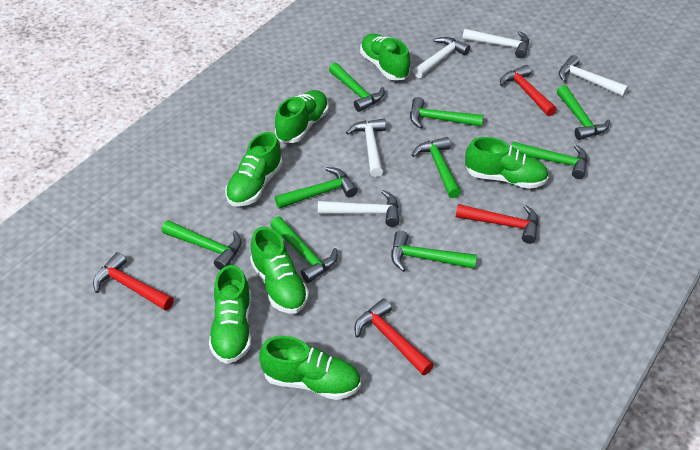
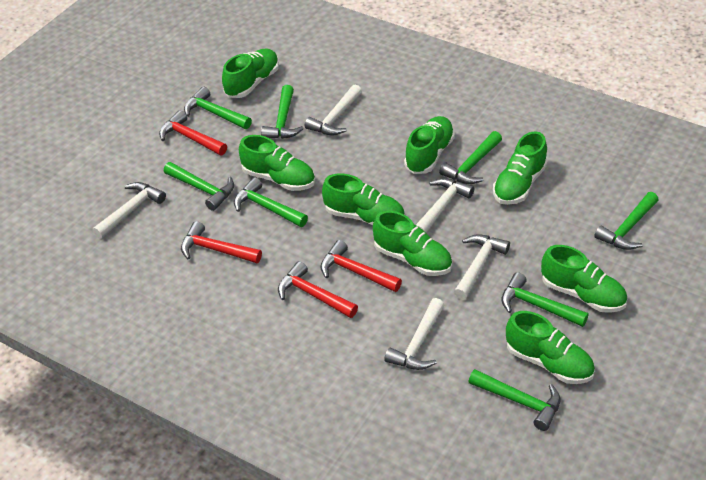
green hammer: [162,220,242,270] [270,216,338,283] [275,167,358,209] [329,63,384,112] [391,231,477,272] [410,97,483,129] [412,137,461,198] [512,142,588,179] [557,85,610,140] = 9 -> [164,162,234,211] [184,87,252,129] [234,177,308,227] [261,85,304,139] [439,131,502,184] [468,369,560,431] [501,272,589,327] [594,192,659,250] = 8
green shoe: [209,265,251,364] [225,132,283,207] [250,227,309,314] [259,336,361,400] [275,90,329,143] [360,34,410,80] [465,137,549,189] = 7 -> [222,48,279,98] [239,135,315,191] [322,173,405,225] [373,211,452,276] [404,116,455,174] [493,131,548,205] [506,311,595,384] [541,245,627,313] = 8

